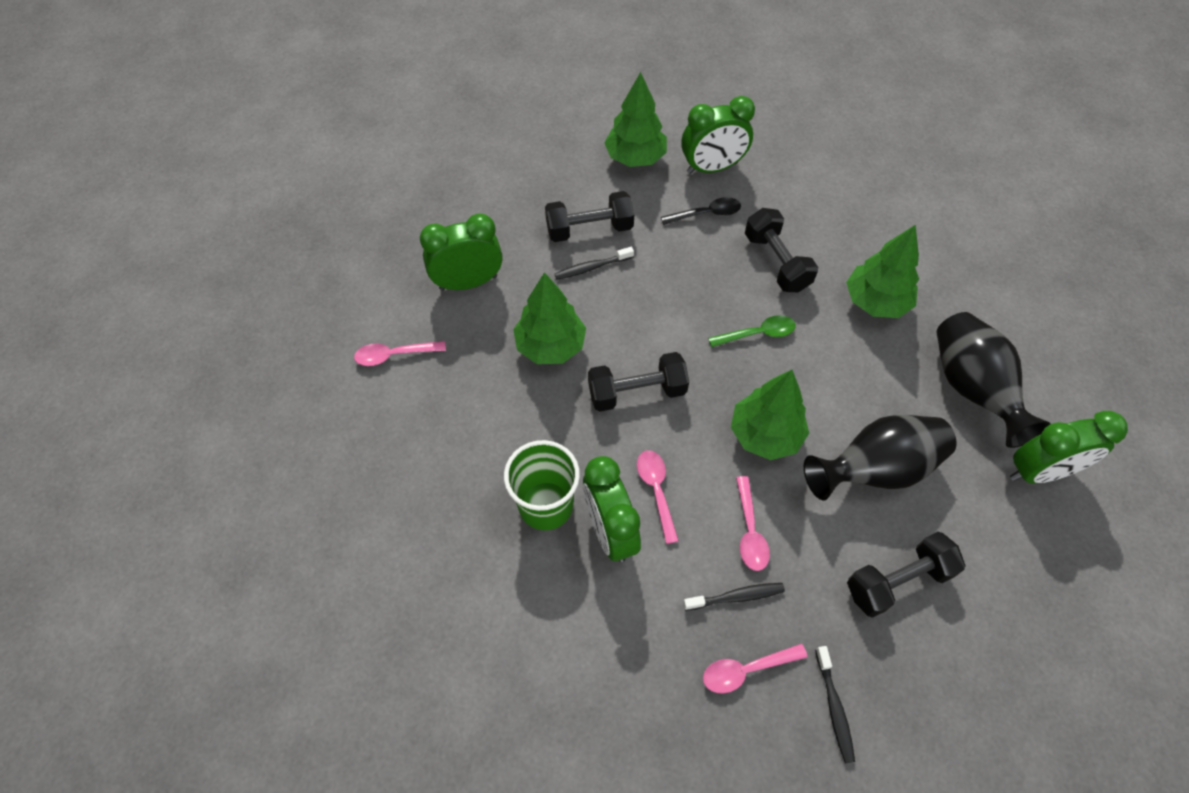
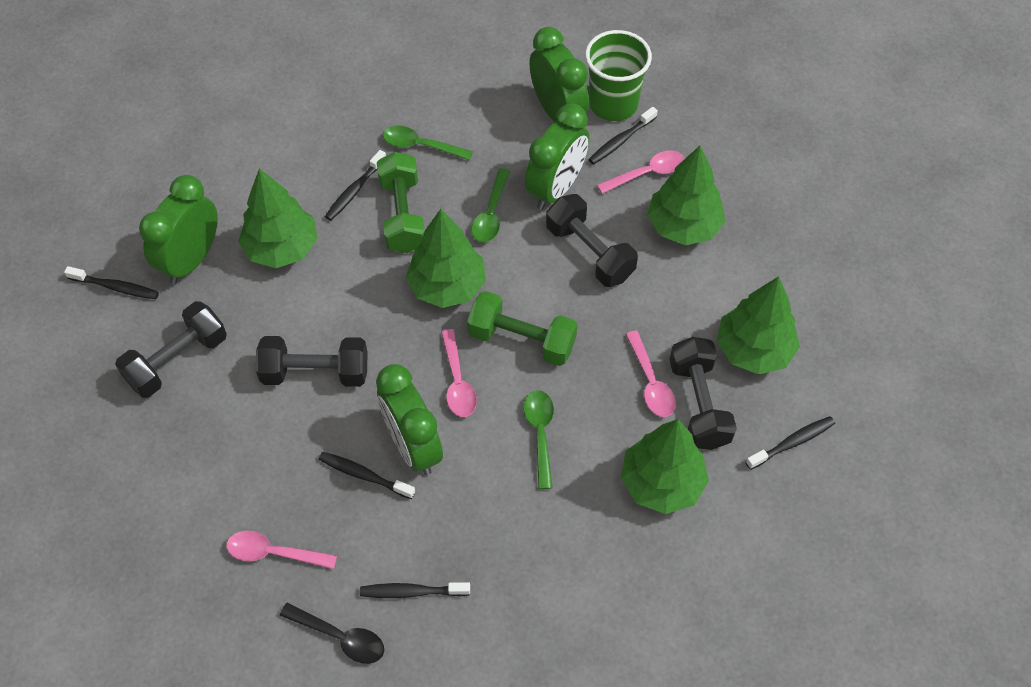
black toothbrush: [555,247,634,280] [683,583,785,611] [815,646,855,763] = 3 -> [64,266,159,299] [318,452,415,499] [325,150,386,221] [360,582,470,598] [588,107,658,165] [746,416,835,470] = 6
black vase: [804,415,957,500] [936,312,1050,448] = 2 -> none = 0
green dumbbell: none = 0 -> [377,152,425,253] [467,291,577,366] = 2
green spoon: [708,315,796,347] = 1 -> [383,126,473,161] [471,168,510,243] [524,390,554,489] = 3
green tree: [513,272,586,364] [604,72,667,167] [731,370,809,460] [846,225,919,318] = 4 -> [238,168,318,268] [406,209,486,308] [621,419,709,514] [647,146,726,245] [717,276,800,375] = 5

